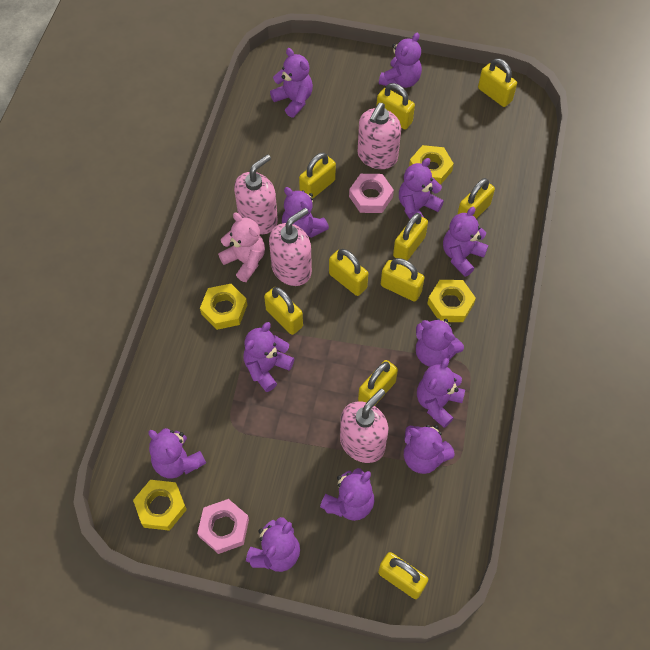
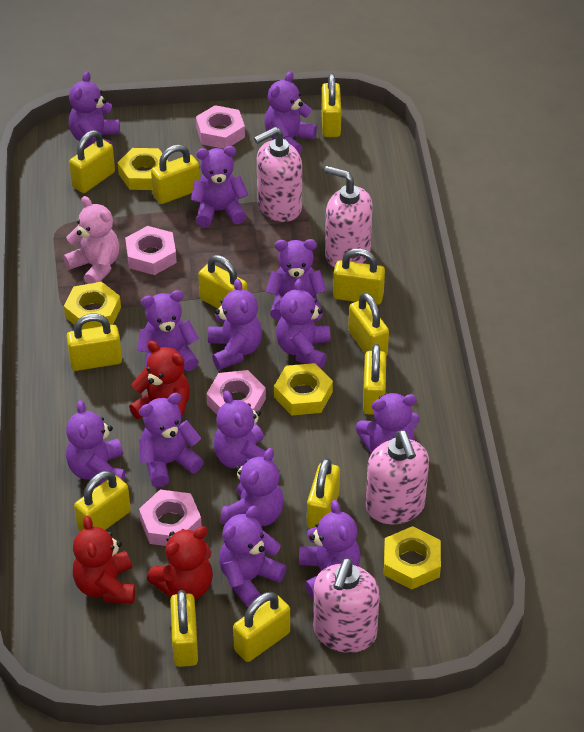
pink nut: [197,499,249,554] [349,174,394,213] = 2 -> [125,226,177,275] [139,490,202,546] [196,105,245,149] [206,370,266,415] = 4
purple teddy bear: [148,428,206,479] [243,322,295,392] [246,517,300,572] [270,48,313,118] [282,187,329,238] [320,468,374,521] [379,33,422,88] [399,158,444,219] [404,425,455,474] [416,318,464,367] [417,358,465,428] [443,207,488,277] = 12 -> [66,400,125,485] [69,71,120,148] [137,290,199,371] [139,393,204,487] [191,146,248,227] [208,279,262,370] [214,391,274,468] [219,506,287,607] [220,448,284,526] [264,71,317,154] [266,239,327,320] [276,279,331,369] [299,500,361,598] [356,393,420,453] = 14
red teddy bear: none = 0 -> [73,516,135,603] [129,341,190,419] [147,526,213,599] = 3
yellow padlock: [264,287,303,335] [299,152,336,198] [329,249,368,296] [358,360,398,406] [376,83,415,130] [378,552,428,599] [381,258,425,302] [393,213,428,261] [457,178,495,219] [478,58,517,107] = 10 -> [66,314,122,371] [69,130,115,193] [74,470,131,531] [151,144,200,204] [170,590,198,667] [198,255,247,309] [233,592,290,662] [307,458,340,529] [321,74,341,137] [333,248,385,305] [348,292,389,356] [363,344,386,415] = 12

